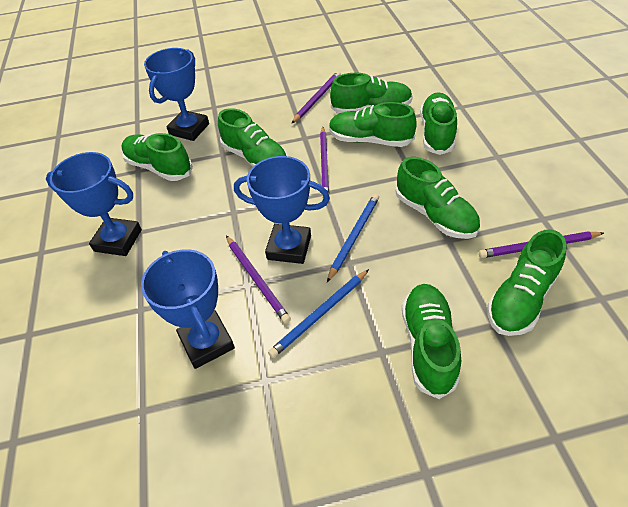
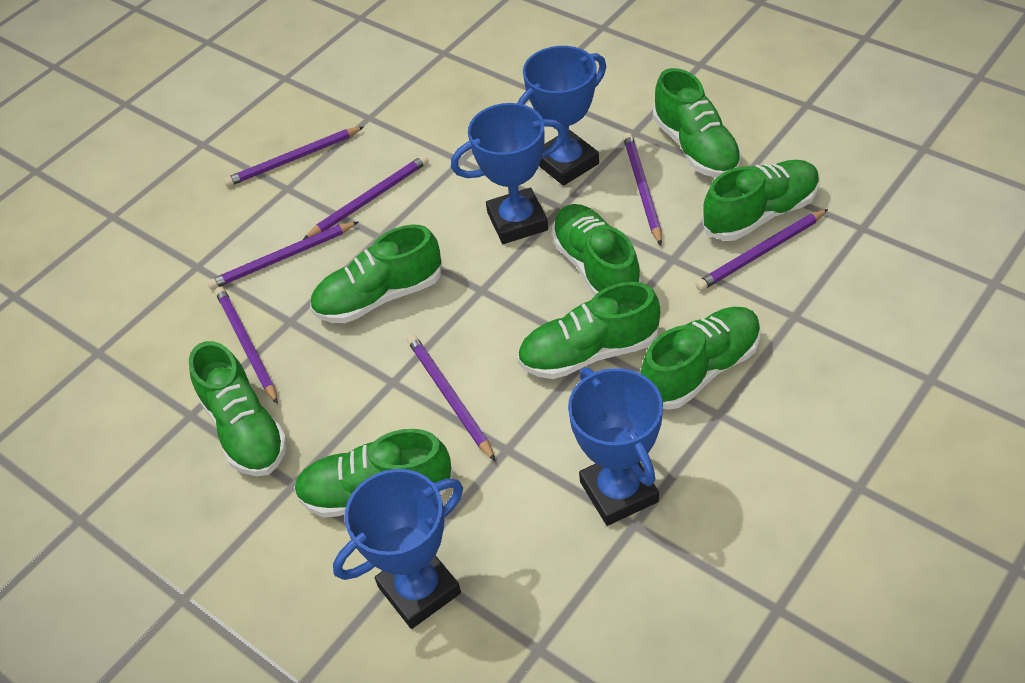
blue pencil: [268,269,369,358] [327,194,379,282] = 2 -> none = 0
purple pencil: [226,236,291,324] [291,71,341,124] [320,127,329,199] [479,231,604,258] = 4 -> [207,222,358,289] [215,287,278,404] [224,127,364,187] [303,155,429,240] [407,335,495,461] [623,133,662,245] [695,209,828,291] = 7

